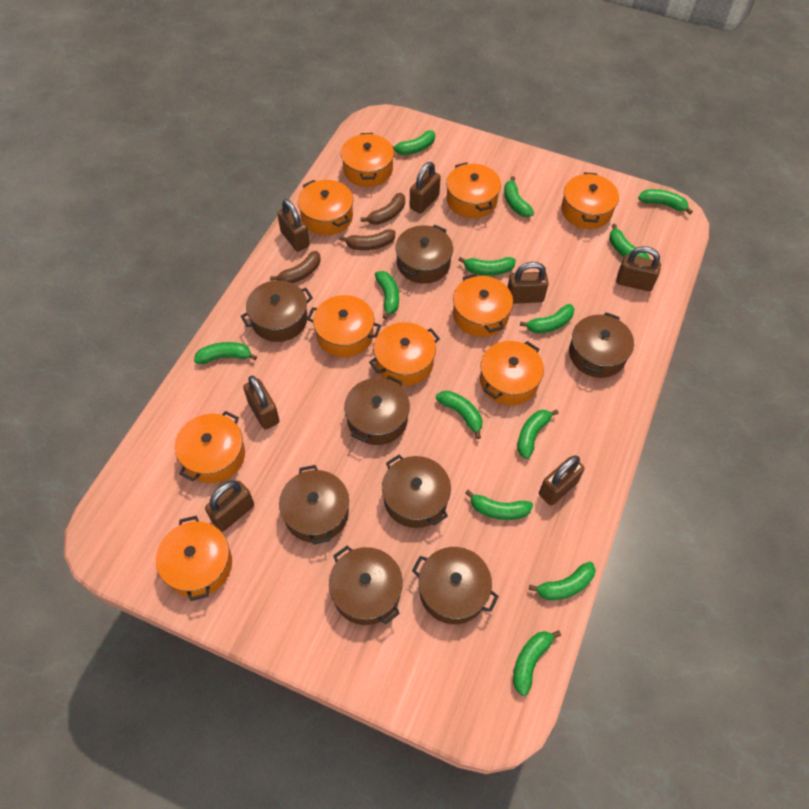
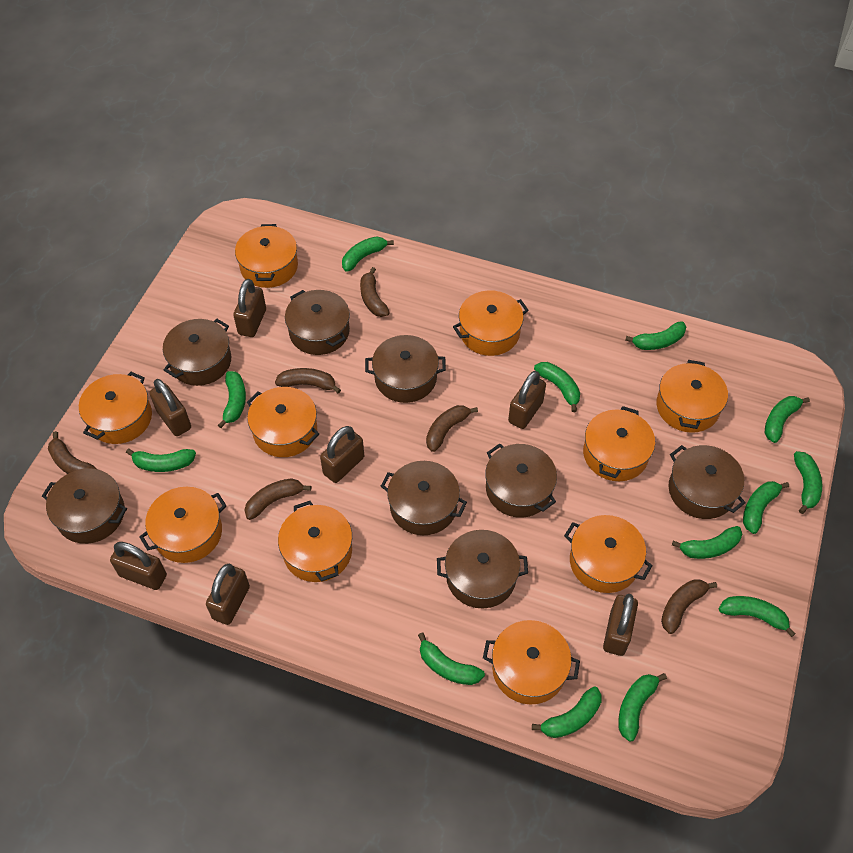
brown banana: [270,251,320,283] [340,229,395,250] [361,193,405,225] = 3 -> [48,431,97,474] [244,478,311,520] [275,368,341,394] [360,267,390,317] [426,405,478,452] [661,579,717,634] = 6

